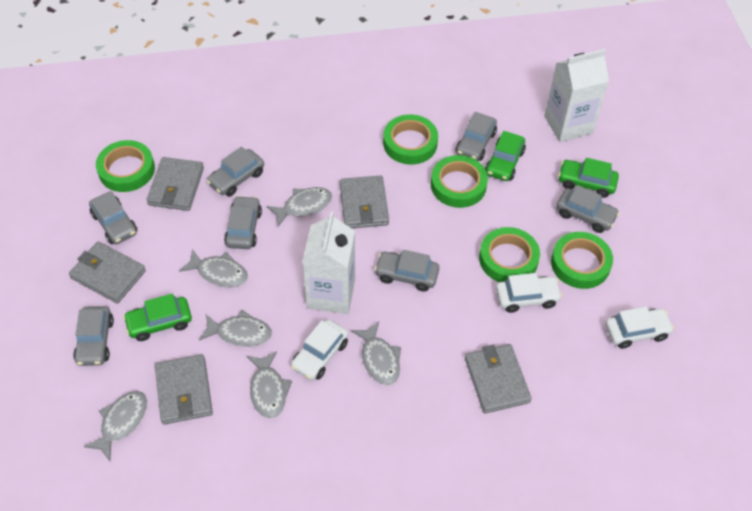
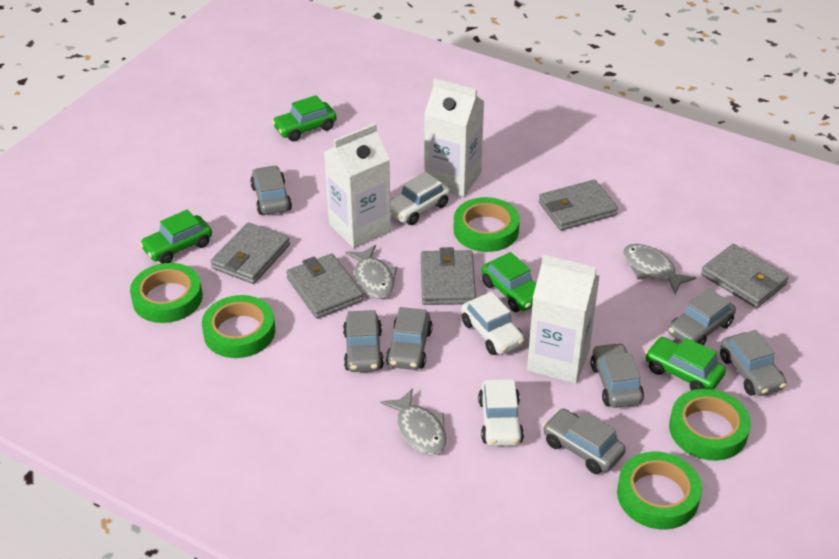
green car: [123,294,192,341] [485,131,526,181] [558,158,619,198] = 3 -> [140,210,212,263] [272,95,337,141] [482,252,536,312] [645,337,726,390] = 4
grey fish: [84,391,147,461] [179,249,248,287] [199,310,272,347] [247,351,292,418] [267,187,332,227] [351,321,401,385] = 6 -> [345,245,397,299] [381,388,447,455] [623,244,696,294] = 3
white carton: [302,211,355,314] [544,49,609,142] = 2 -> [324,123,391,248] [424,78,485,197] [527,255,600,384] = 3

